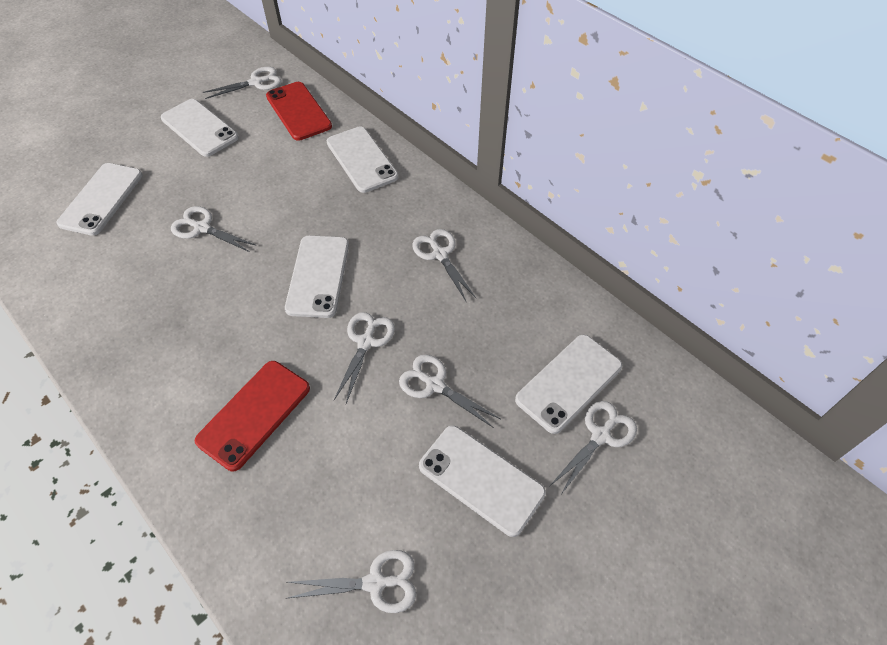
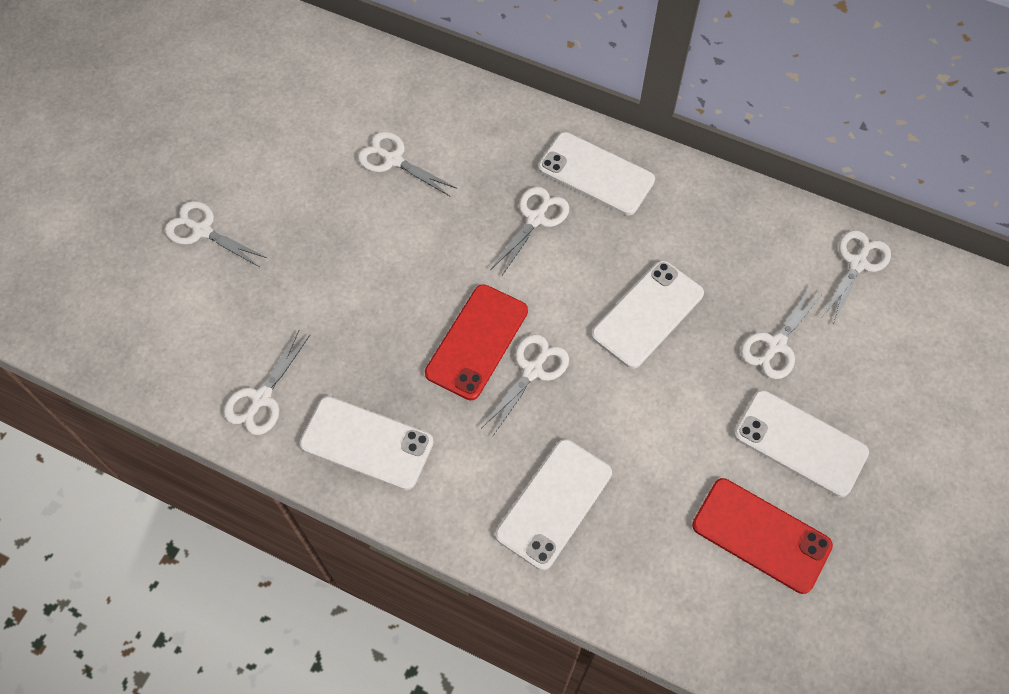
white phone: [56,163,143,235] [161,99,239,157] [285,235,349,318] [327,126,399,193] [419,425,546,537] [515,335,622,434] = 6 -> [300,396,434,490] [495,439,612,570] [538,132,655,215] [591,261,704,369] [734,390,869,497] = 5

